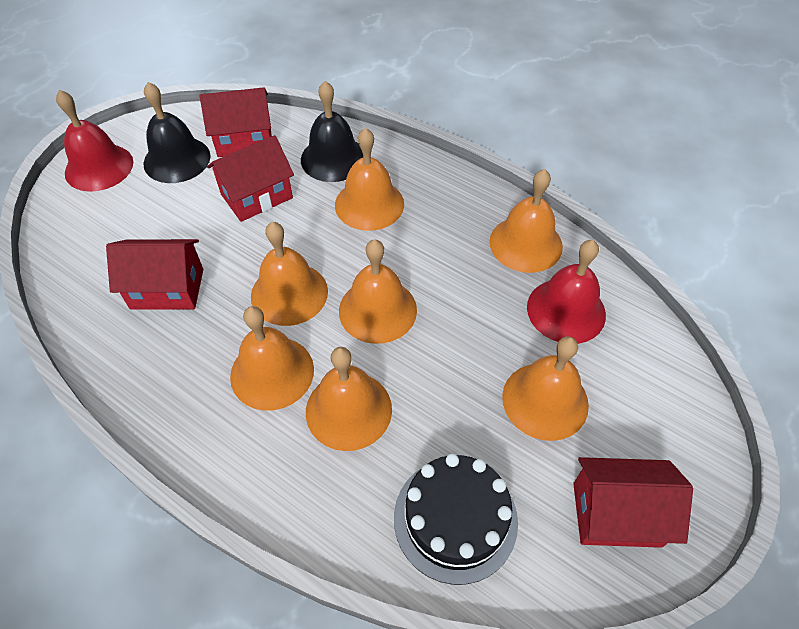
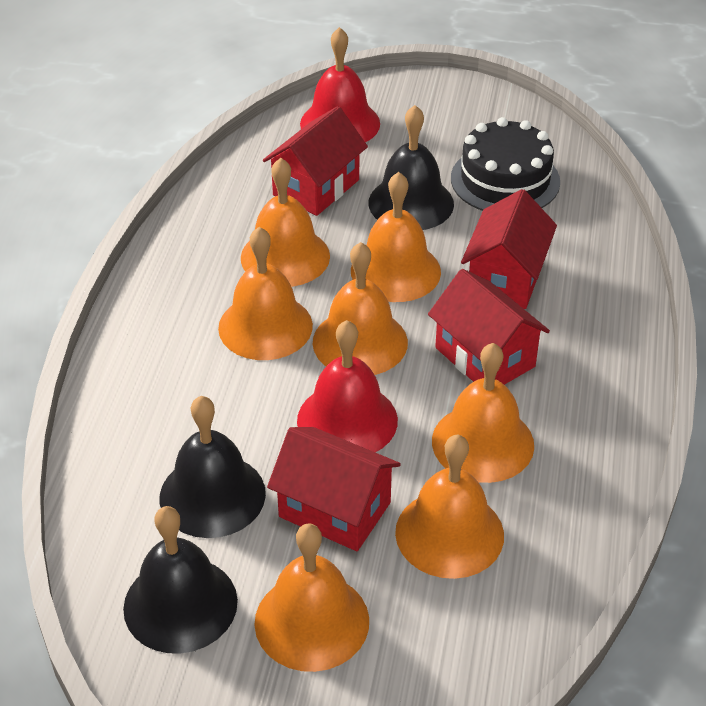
black bell: [144,82,211,183] [301,81,363,182] = 2 -> [123,506,238,653] [160,396,266,538] [369,105,454,230] = 3

